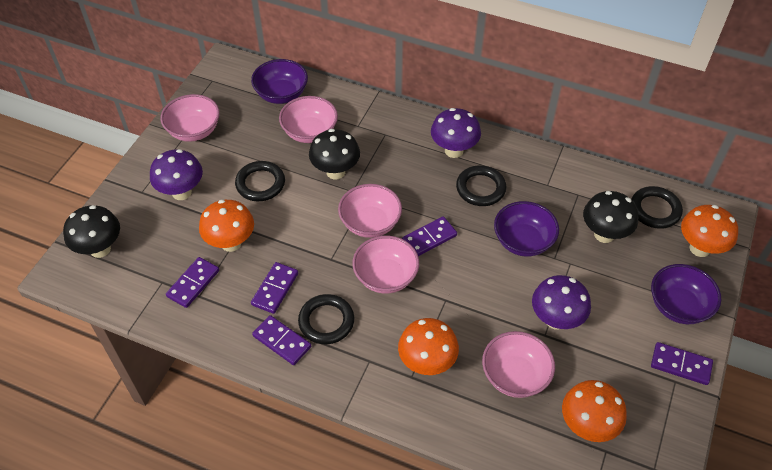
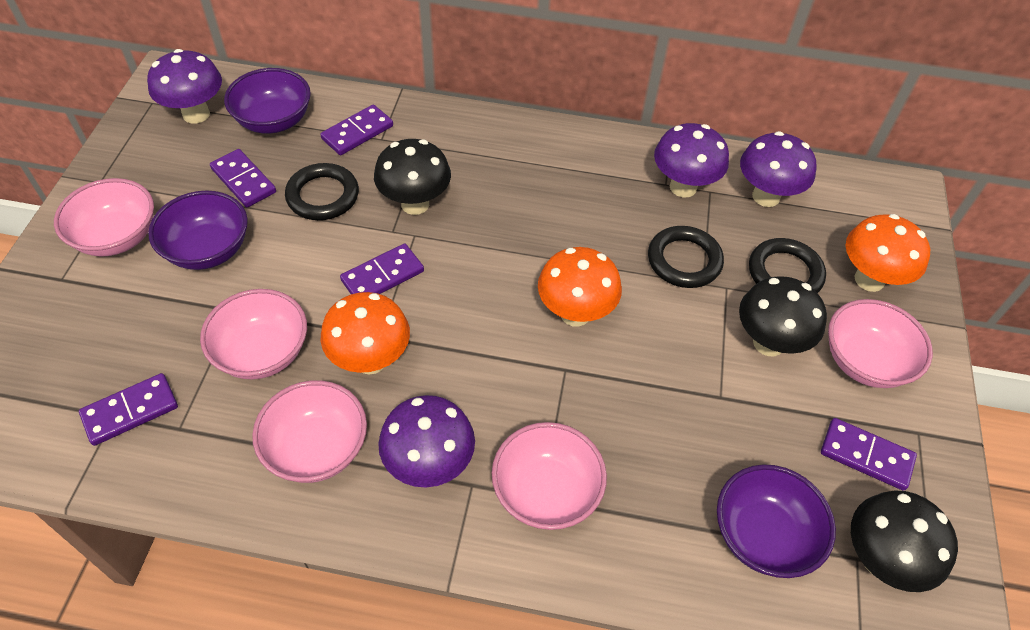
black ring: [235,161,285,201] [298,294,354,344] [456,165,506,206] [631,186,683,229] = 4 -> [285,163,359,220] [648,226,724,288] [749,238,826,293] = 3
orange mushroom: [199,200,254,252] [398,318,459,375] [562,380,627,442] [681,205,738,257] = 4 -> [321,292,410,374] [538,247,622,327] [846,214,930,292] = 3
purple mushroom: [150,149,203,200] [431,108,481,158] [532,275,591,330] = 3 -> [147,49,222,124] [378,395,475,487] [654,123,729,197] [740,131,817,207] = 4

